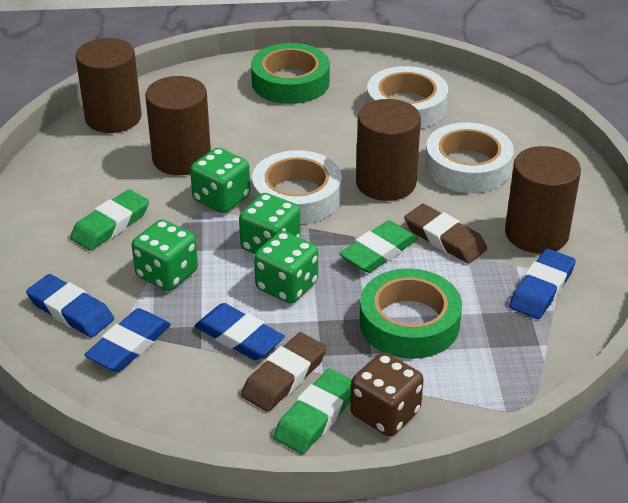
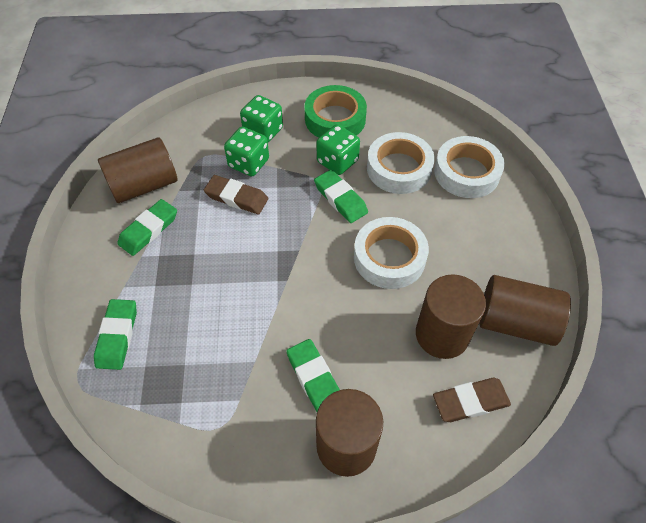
blue eraser: [26,274,114,337] [84,308,171,372] [195,303,285,360] [509,249,576,319] = 4 -> none = 0
brown dice: [350,352,424,436] = 1 -> none = 0
green dice: [132,219,198,291] [190,148,250,213] [239,193,300,254] [254,231,318,304] = 4 -> [224,127,269,176] [240,95,283,142] [317,124,360,175] = 3
green eraser: [70,189,149,251] [273,369,352,454] [339,220,418,273] = 3 -> [94,299,137,370] [117,199,177,256] [287,339,340,412] [314,170,368,223] = 4
green tape: [251,43,330,104] [359,268,462,359] = 2 -> [304,85,367,138] = 1

